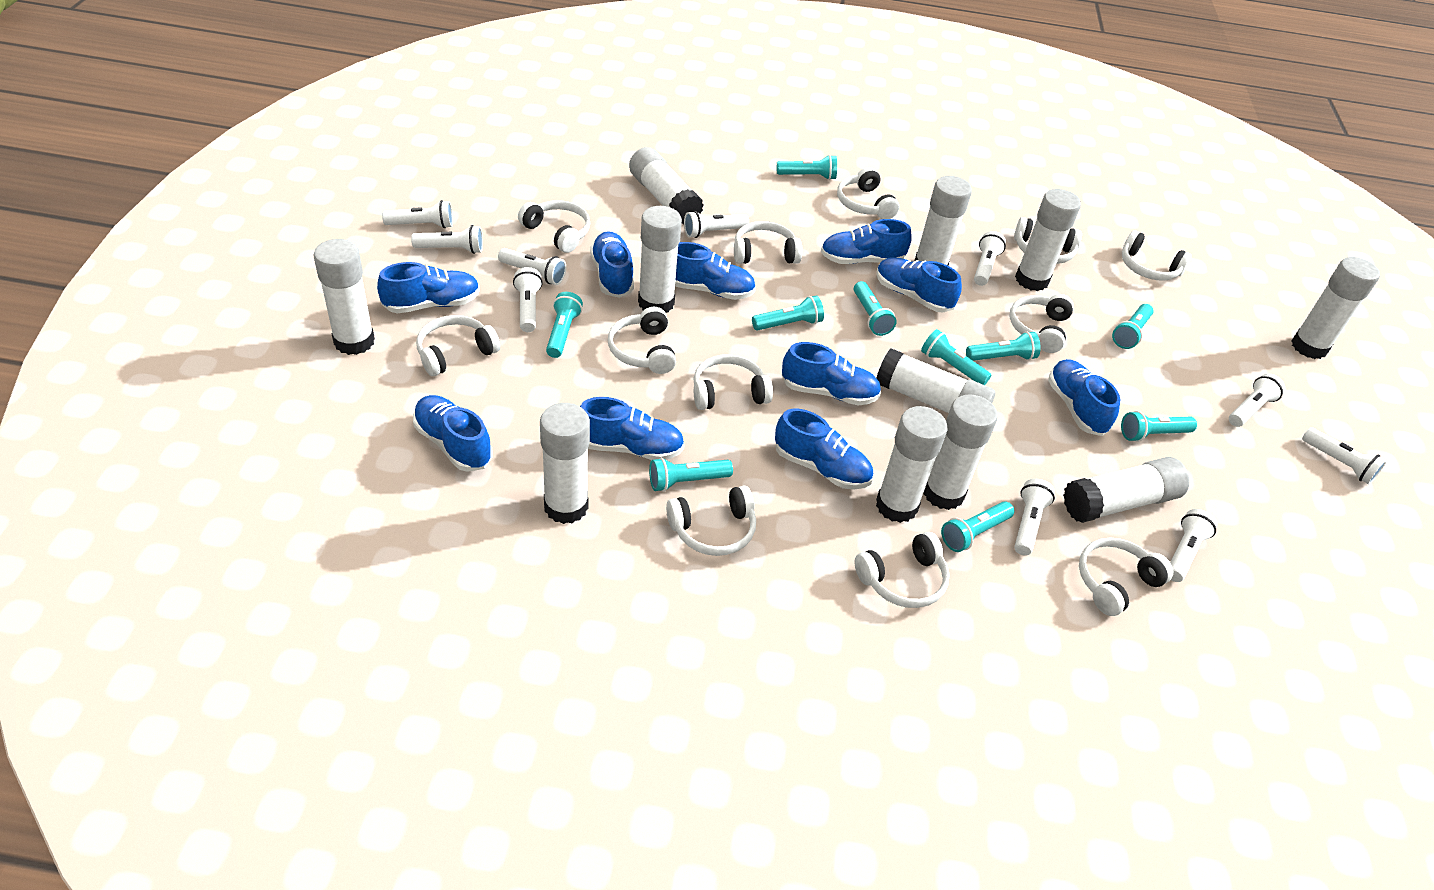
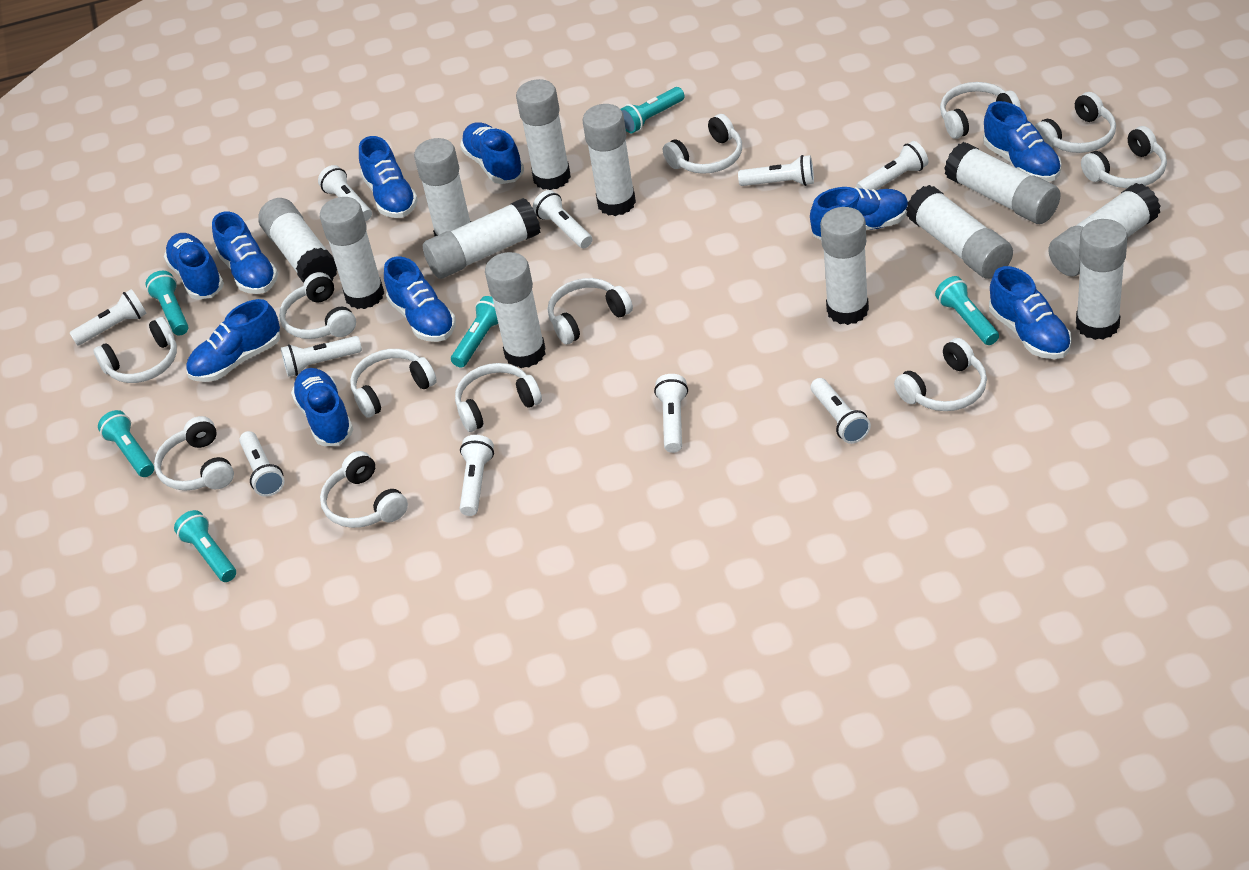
turquoise flashlight: [546,292,583,358] [649,458,733,492] [752,295,824,331] [777,155,837,180] [854,281,897,336] [921,329,991,385] [941,501,1014,552] [966,331,1041,361] [1112,304,1154,349] [1121,411,1197,442] = 10 -> [98,410,154,477] [146,271,188,336] [174,510,236,582] [451,296,498,368] [621,87,684,133] [935,276,999,345] = 6
white glue stick: [314,239,375,355] [540,403,590,524] [629,147,704,225] [638,206,682,313] [876,406,948,523] [877,348,995,413] [914,176,972,266] [923,394,998,510] [1015,189,1081,291] [1063,457,1189,523] [1291,257,1380,359] = 11 -> [258,198,337,283] [320,197,384,309] [414,138,471,236] [423,198,540,279] [485,252,546,368] [516,79,571,190] [582,104,636,216] [820,207,869,325] [906,185,1013,279] [944,142,1060,224] [1048,183,1160,276] [1076,219,1127,340] = 12

